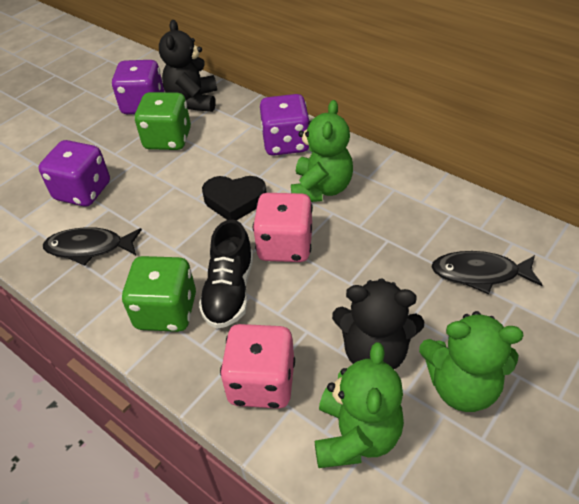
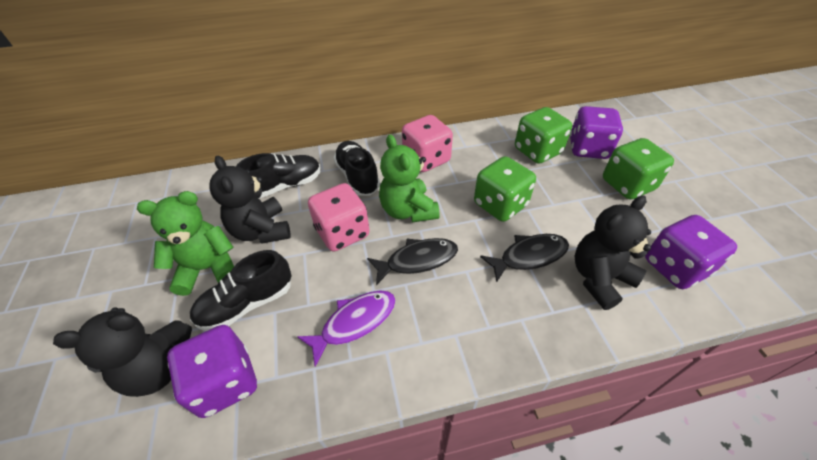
black heart: [202,176,267,220] = 1 -> none = 0
black shoe: [199,219,254,329] = 1 -> [190,250,292,331] [236,153,321,198] [333,141,380,196] = 3
black teddy bear: [159,20,217,112] [332,278,424,369] = 2 -> [53,307,192,397] [209,156,290,244] [575,195,651,310] = 3
green dice: [122,256,196,332] [134,92,191,150] = 2 -> [474,156,536,222] [515,107,572,164] [603,138,674,199] = 3
green teddy bear: [291,100,353,202] [315,342,404,468] [419,311,523,412] = 3 -> [137,191,234,296] [379,134,440,222] = 2
purple fish: none = 0 -> [297,291,395,367] = 1

